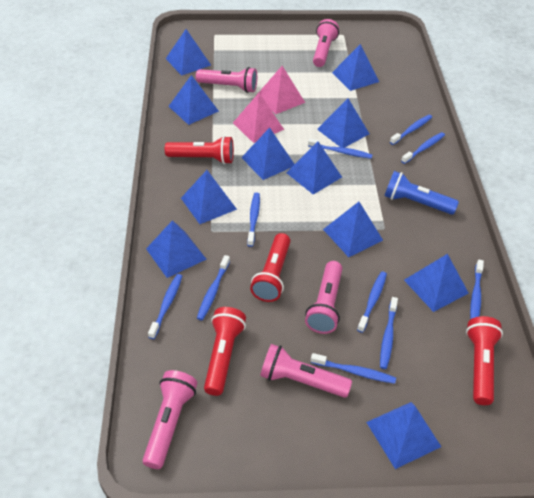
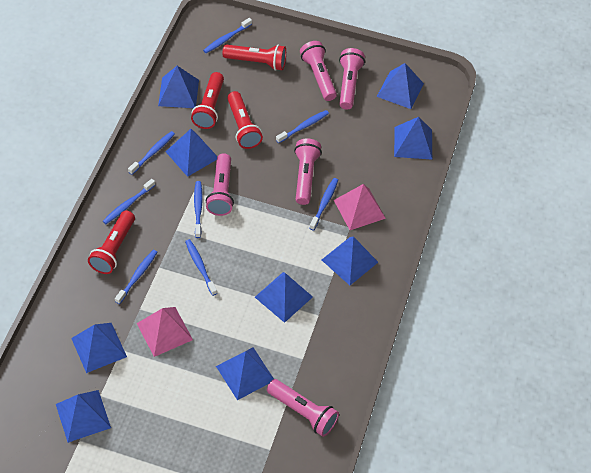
blue flashlight: [384,171,459,215] = 1 -> none = 0
blue pyramid: [146,220,207,278] [166,29,211,76] [168,75,219,125] [181,170,237,224] [241,128,295,180] [287,141,342,195] [317,98,369,148] [323,202,383,257] [332,44,379,91] [366,402,441,469] [404,254,469,312] = 11 -> [56,390,111,443] [71,323,127,373] [158,66,199,108] [165,129,217,177] [216,348,274,400] [255,272,313,323] [322,237,378,285] [377,63,424,109] [394,117,432,160] = 9
blue toothbrush: [148,274,182,339] [197,255,230,320] [247,192,260,247] [308,138,372,159] [311,353,396,384] [357,271,387,333] [380,297,398,369] [390,115,432,145] [401,132,445,164] [470,259,484,320] = 10 -> [103,179,155,224] [115,250,157,304] [128,131,175,175] [185,239,217,296] [194,181,203,238] [203,18,252,53] [276,110,329,143] [309,178,338,230] = 8

